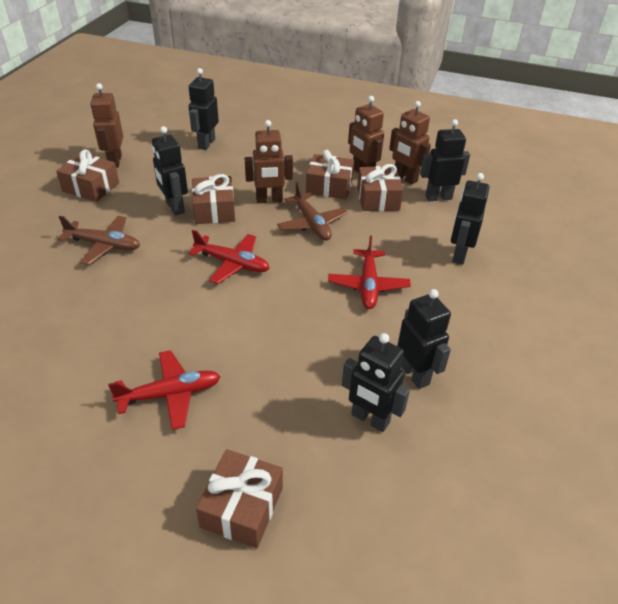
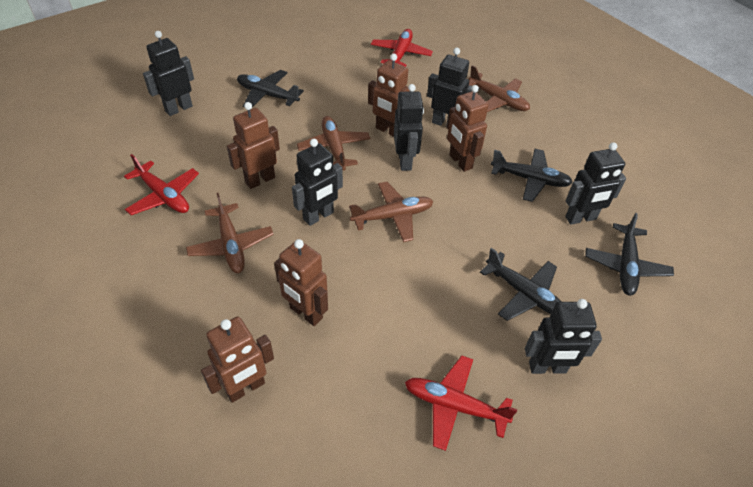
black plane: none = 0 -> [237,70,304,107] [480,248,562,321] [491,149,573,202] [585,213,674,296] = 4
brown gift: [56,149,119,202] [192,174,235,224] [196,449,283,548] [306,150,354,200] [357,164,403,211] = 5 -> none = 0
brown plane: [58,216,140,265] [277,182,348,241] = 2 -> [186,193,274,273] [297,116,371,170] [349,182,434,242] [468,65,530,112] = 4
brown robot: [90,83,123,168] [245,120,293,203] [348,96,384,173] [389,101,431,185] = 4 -> [201,316,274,403] [227,102,280,189] [274,239,328,326] [368,54,410,137] [447,85,488,172] = 5

